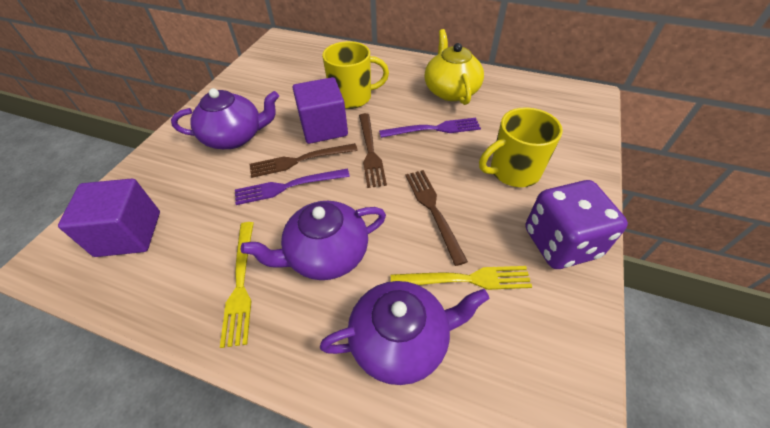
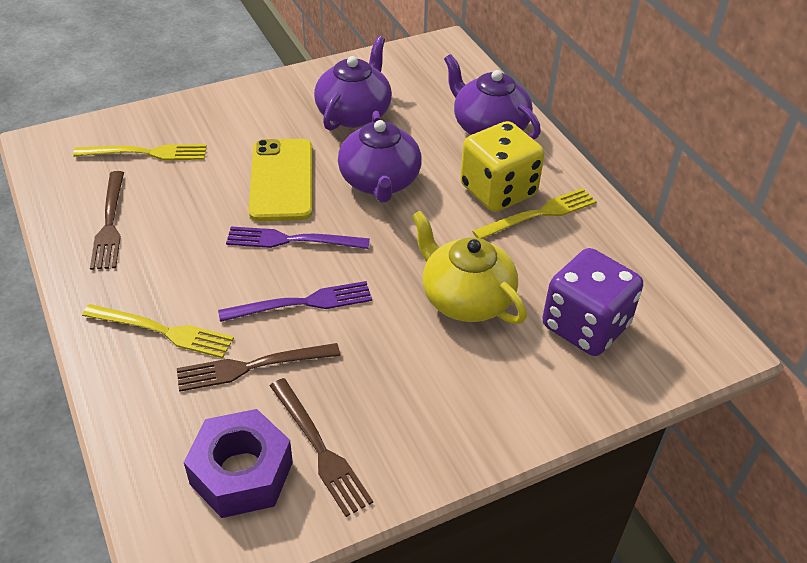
purple cube: [58,179,160,257] [293,77,348,144] = 2 -> none = 0
purple nut: none = 0 -> [184,409,293,518] = 1
yellow dice: none = 0 -> [460,121,544,212] = 1
yellow fork: [220,222,254,348] [391,266,532,290] = 2 -> [73,144,207,160] [82,304,234,358] [472,188,597,239] = 3
yellow mug: [322,41,389,109] [479,107,563,187] = 2 -> none = 0
yellow phone: none = 0 -> [249,139,313,221] = 1

